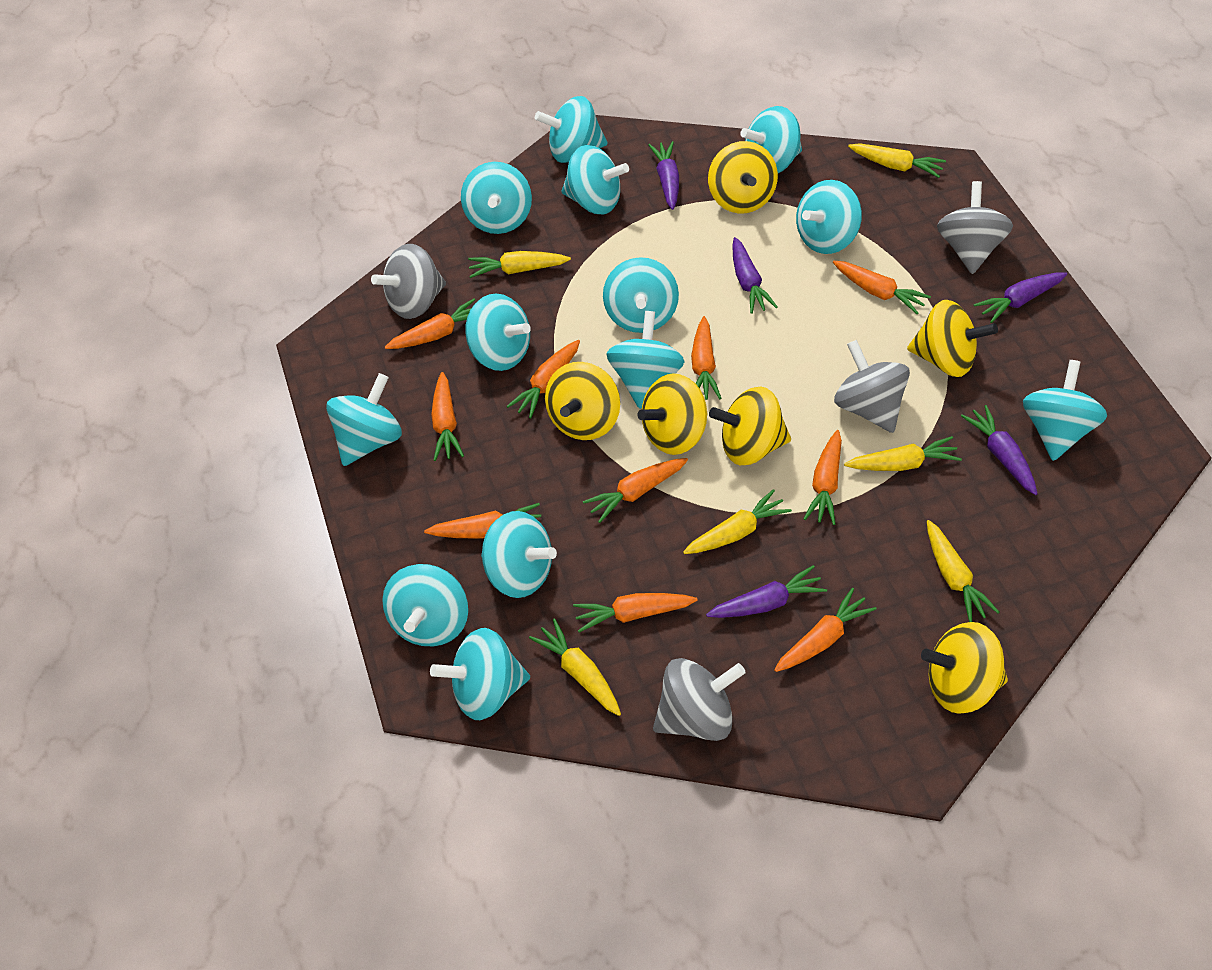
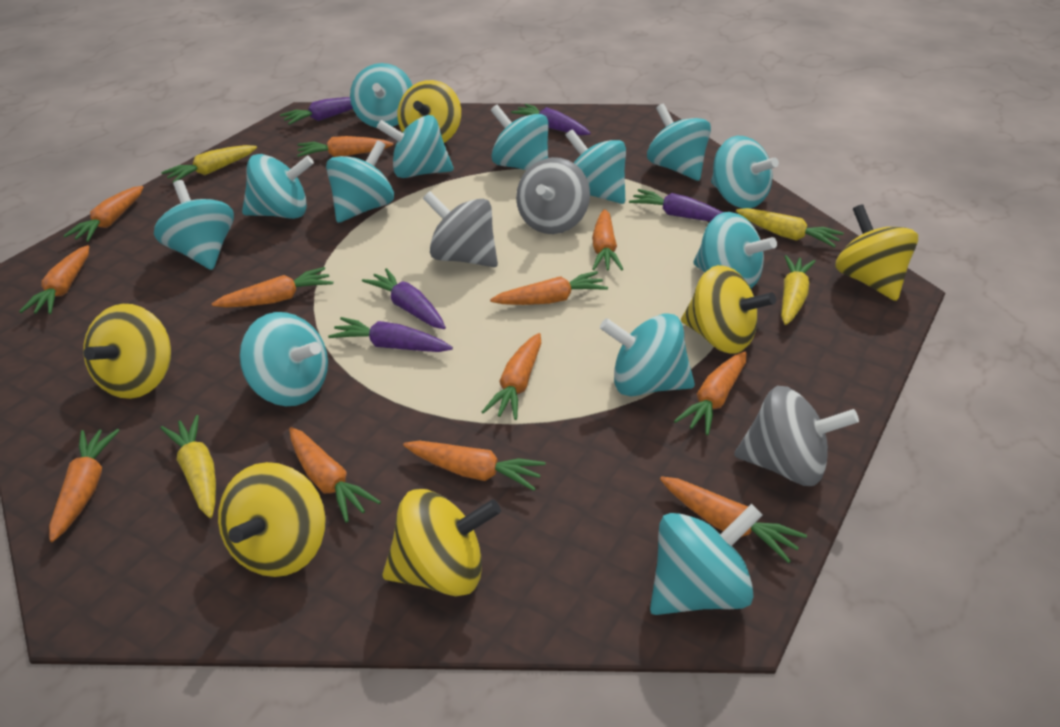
grey spinning top: [371,244,446,319] [653,658,746,741] [834,340,910,433] [937,181,1013,274] = 4 -> [423,191,498,267] [516,157,590,234] [734,386,859,486] = 3
orange carrot: [385,298,475,349] [424,503,541,538] [431,372,464,461] [507,340,580,418] [573,593,698,632] [583,458,688,523] [691,316,722,400] [774,588,877,672] [804,430,842,525] [833,261,931,314] = 10 -> [19,245,89,314] [49,429,120,542] [63,186,144,242] [212,267,333,307] [289,427,381,523] [297,136,393,157] [403,441,546,491] [482,333,541,420] [490,271,608,305] [592,209,623,271] [660,476,807,563] [674,352,747,435] = 12
yellow carrot: [468,251,571,278] [529,618,621,716] [683,489,792,554] [844,436,962,471] [848,143,946,178] [927,520,1000,622] = 6 -> [160,415,216,518] [161,145,257,183] [736,208,844,248] [781,255,816,325] = 4

